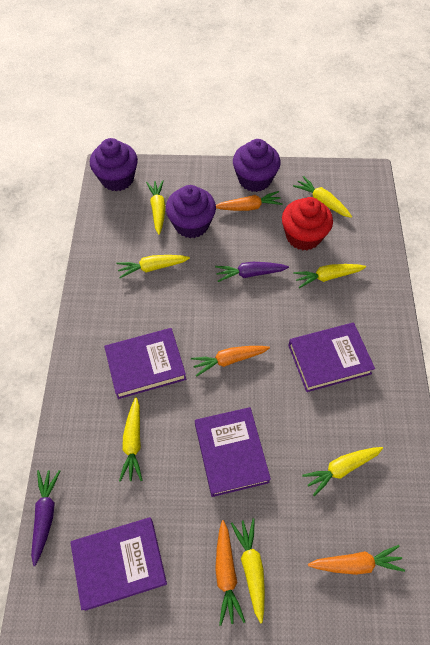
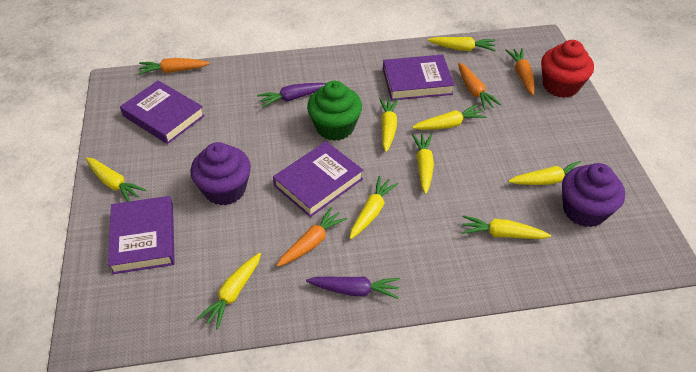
green cupcake: none = 0 -> [307,81,362,141] = 1
purple cupcake: [90,138,138,191] [166,185,216,238] [233,139,281,192] = 3 -> [191,142,251,205] [562,163,625,227] = 2
yellow carrot: [117,255,190,278] [119,397,143,482] [146,180,166,235] [231,518,265,624] [293,176,352,218] [293,264,366,288] [302,447,383,496] = 7 -> [86,157,146,202] [197,253,261,329] [350,176,398,239] [379,98,399,152] [412,104,486,130] [412,134,434,194] [427,37,496,51] [462,215,551,239] [508,161,581,185] = 9

